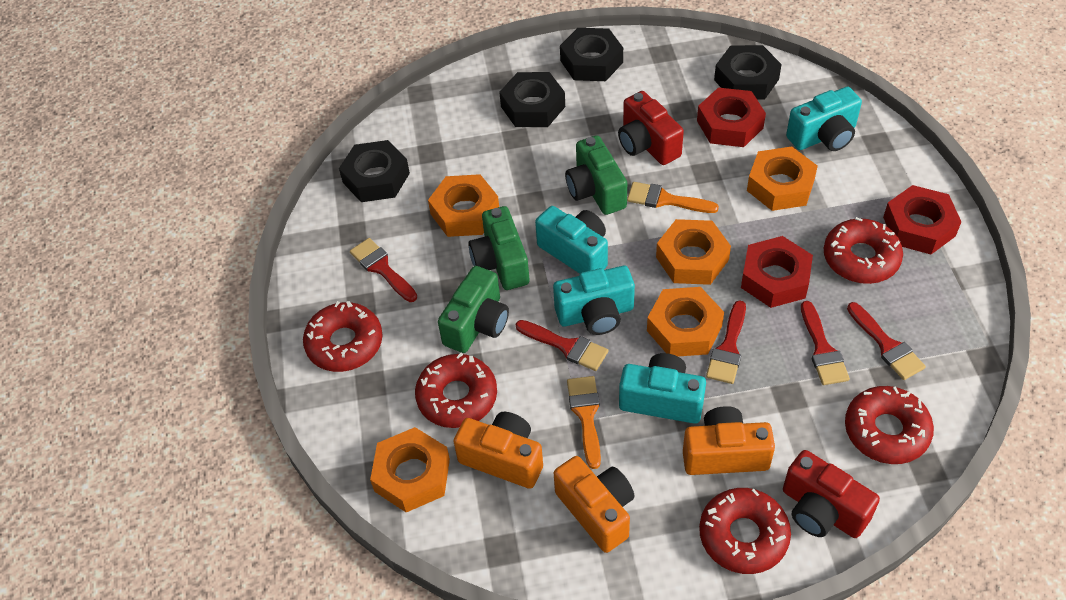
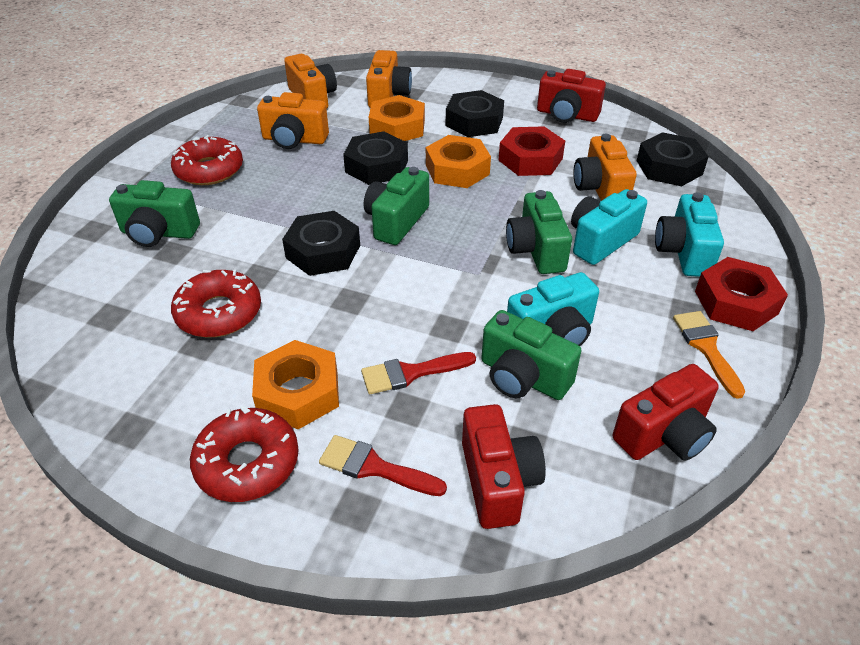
green camera: [438,266,509,353] [468,206,529,290] [565,135,627,215] = 3 -> [109,180,200,247] [364,167,429,245] [482,310,581,400] [506,190,572,274] = 4
orange brush: [567,376,601,469] [627,182,719,213] = 2 -> [673,311,745,399] = 1
orange camera: [453,412,543,489] [554,456,635,553] [683,406,775,475] = 3 -> [257,92,329,149] [284,54,337,109] [366,50,412,108] [573,134,637,201] = 4
orange nut: [370,427,450,512] [428,174,499,237] [647,287,724,356] [656,219,731,285] [747,146,818,211] = 5 -> [252,340,339,429] [369,95,425,141] [426,135,491,188] = 3
red brush: [350,238,417,302] [516,320,608,371] [706,300,746,384] [801,301,850,385] [847,302,926,380] = 5 -> [319,435,447,496] [361,352,476,394] = 2
red camera: [618,91,684,165] [783,450,880,538] = 2 -> [462,404,546,529] [537,69,606,123] [613,364,719,461] = 3
red donut: [303,301,383,372] [415,353,497,428] [699,488,791,574] [824,217,903,284] [845,386,934,464] = 5 -> [171,135,243,185] [171,270,261,338] [190,406,299,502] = 3
red nut: [697,87,766,147] [741,236,813,308] [883,185,961,254] = 3 -> [498,126,565,176] [695,257,788,331] = 2
turquoise camera: [535,206,608,274] [553,266,635,335] [619,353,706,424] [786,87,862,151] = 4 -> [507,272,599,346] [571,189,647,265] [655,192,724,277] = 3

